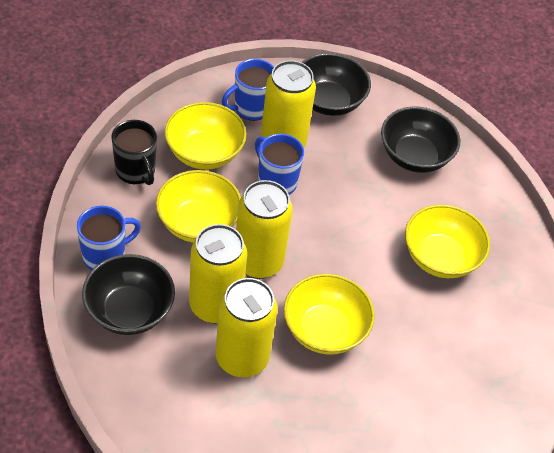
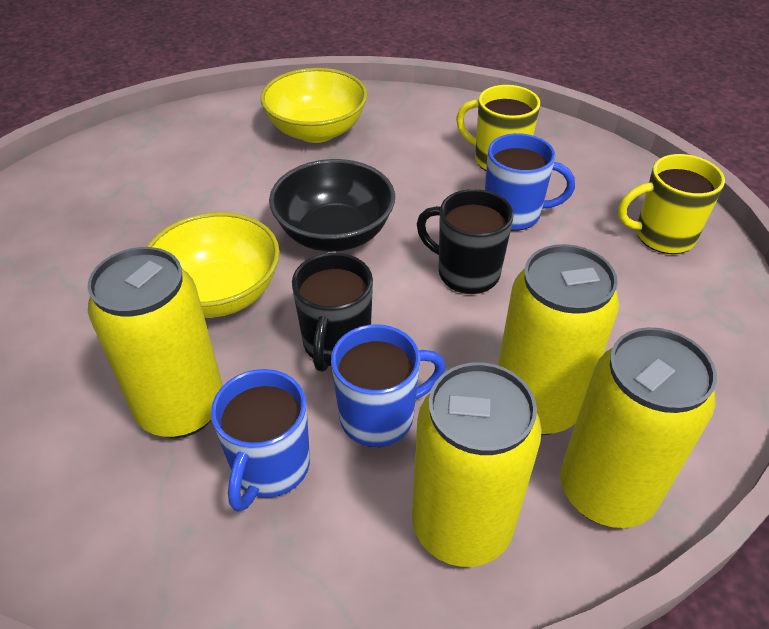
black bowl: [82,254,175,335] [302,53,371,116] [381,107,461,173] = 3 -> [269,159,395,252] = 1
black mug: [111,120,157,185] = 1 -> [292,253,373,372] [417,189,514,294] = 2
yellow bowl: [156,170,241,243] [164,102,246,170] [284,274,375,355] [405,204,490,278] = 4 -> [147,212,280,318] [261,68,367,143] = 2
yellow mug: none = 0 -> [456,85,540,171] [618,154,725,254] = 2

